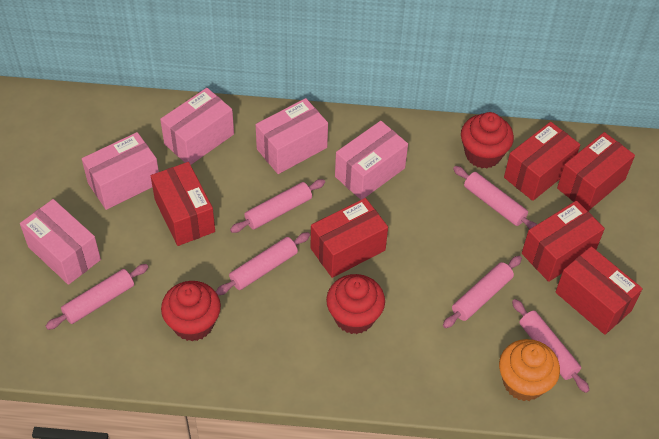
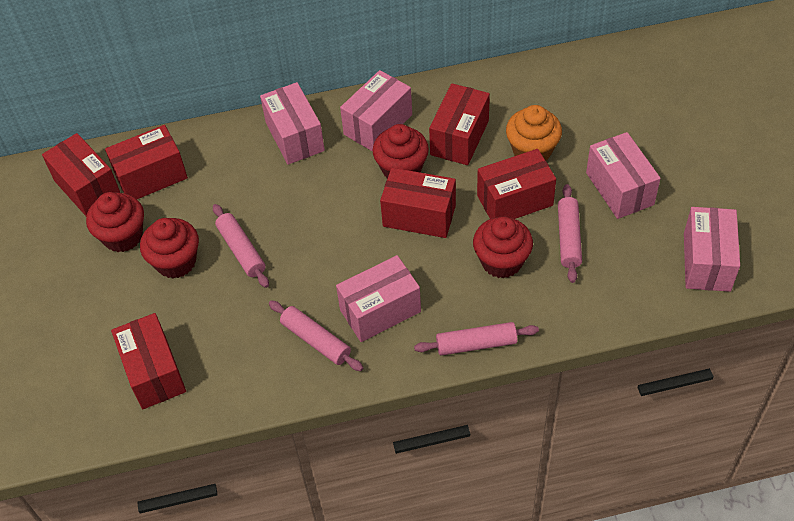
pink rolling pin: [45,264,148,330] [216,232,310,295] [230,179,325,233] [443,256,522,328] [453,166,537,229] [512,299,589,393] = 6 -> [213,204,269,288] [269,300,363,371] [414,322,539,356] [558,184,582,283] = 4
red cupcake: [161,281,221,341] [326,274,385,334] [461,112,514,169] = 3 -> [86,192,144,252] [140,218,199,278] [373,124,429,179] [473,217,533,279] = 4

